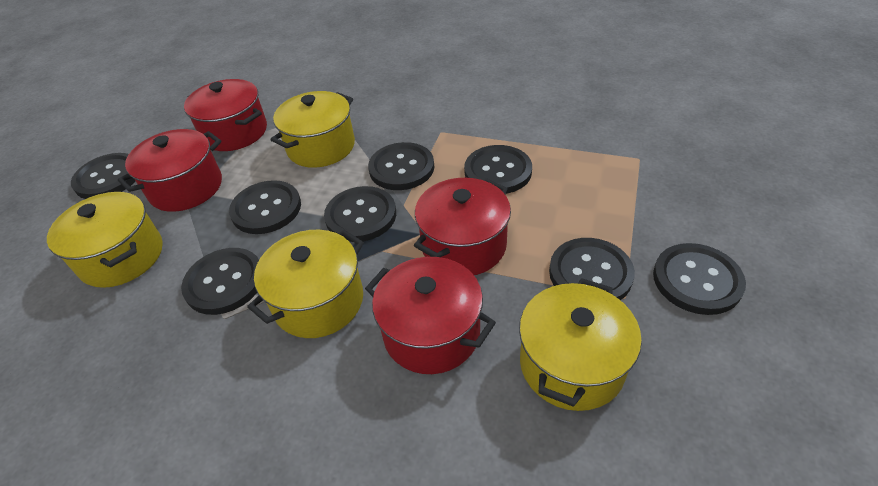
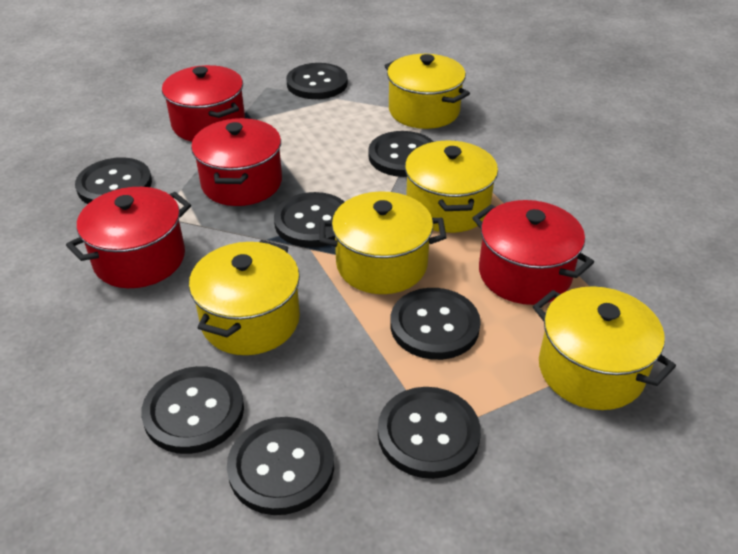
yellow pot: [47,192,162,288] [247,230,364,338] [271,91,355,168] [519,278,642,411] = 4 -> [189,240,300,355] [319,191,447,294] [385,54,470,129] [405,141,498,233] [533,286,676,410] = 5

